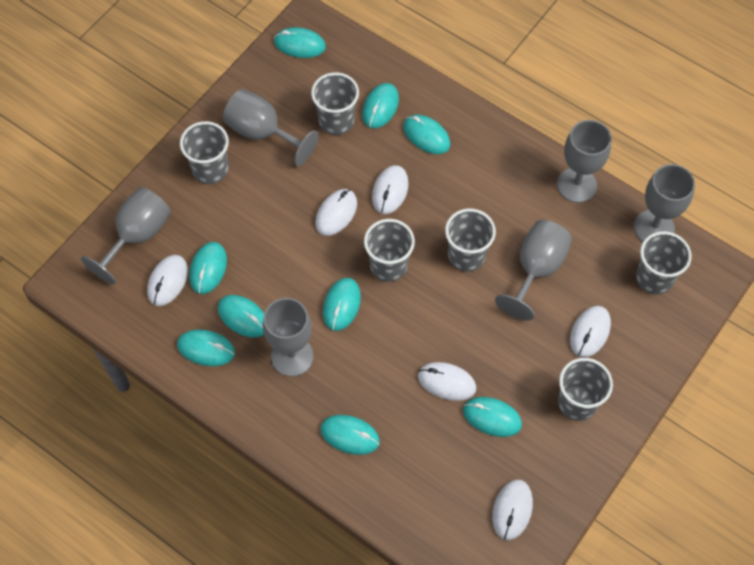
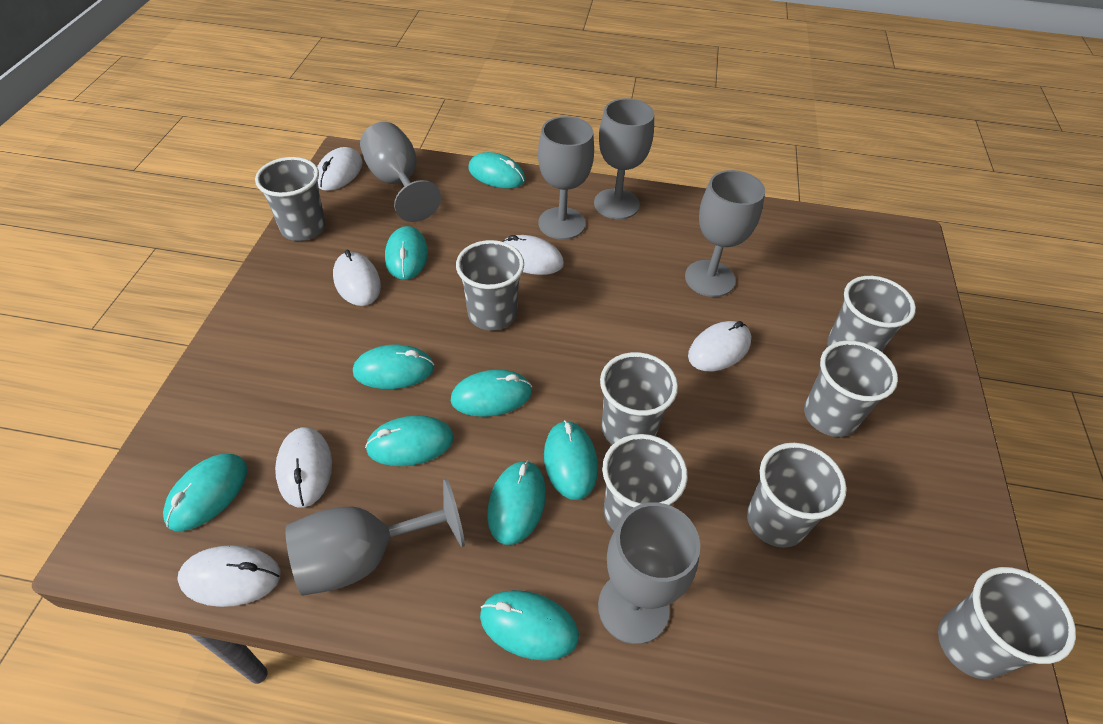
grey cup: [180,121,229,184] [311,72,359,135] [364,219,415,282] [445,209,496,272] [558,358,613,421] [636,231,692,294] = 6 -> [255,157,326,241] [456,240,524,331] [600,352,678,445] [602,434,688,530] [747,443,847,548] [804,340,898,437] [827,276,916,352] [938,567,1076,679] = 8

